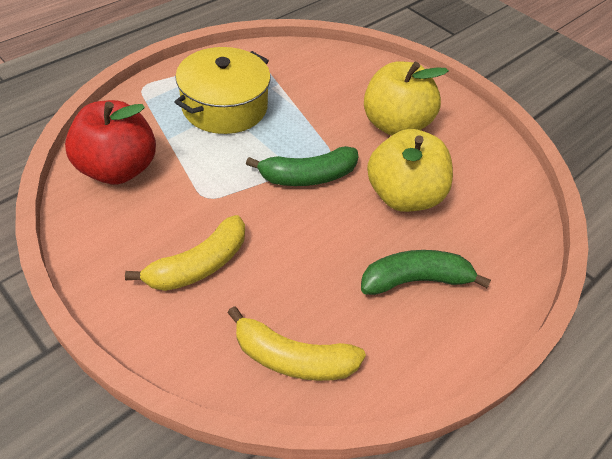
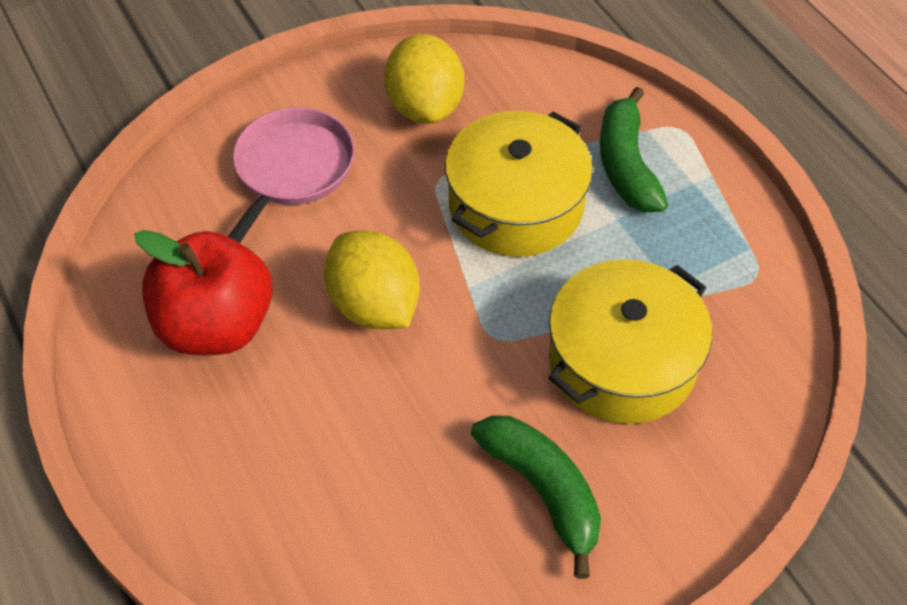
pink pan: none = 0 -> [228,107,354,243] = 1
yellow apple: [364,61,449,136] [367,129,453,212] = 2 -> none = 0
yellow banana: [125,215,245,291] [227,306,366,381] = 2 -> none = 0
yellow lemon: none = 0 -> [324,230,420,329] [384,34,464,124] = 2
yellow pot: [175,47,271,134] = 1 -> [445,111,593,257] [548,259,712,424] = 2

